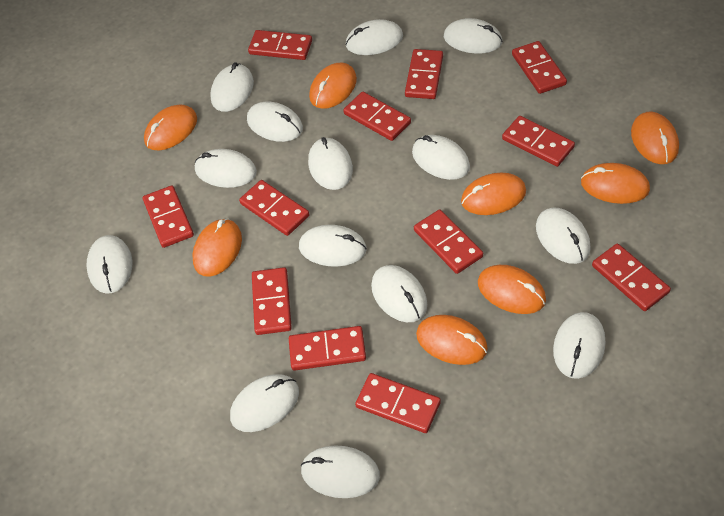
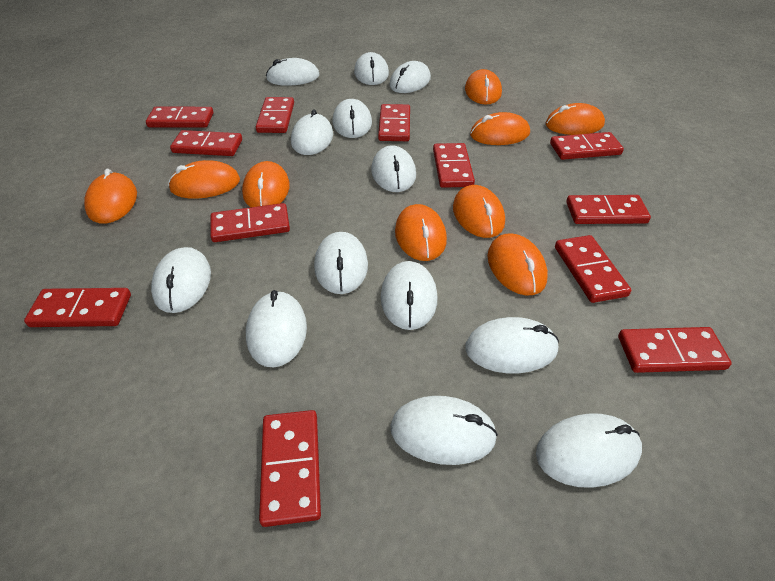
orange mouse: [144,105,197,150] [192,219,242,277] [309,62,357,109] [416,315,488,365] [461,173,526,215] [478,265,546,314] [581,163,650,204] [631,112,679,164] = 8 -> [84,169,137,224] [168,160,240,199] [242,161,290,207] [395,204,447,261] [453,185,505,238] [465,69,502,104] [470,112,530,145] [487,234,548,295] [546,103,605,135] = 9
white mouse: [86,235,132,293] [195,149,257,188] [210,62,254,112] [230,374,299,432] [247,102,303,142] [299,225,367,267] [300,445,380,498] [308,137,353,190] [345,19,403,55] [371,265,427,322] [412,135,470,180] [444,18,503,54] [536,208,591,264] [553,312,605,379] = 14 -> [151,247,211,313] [246,290,307,368] [266,58,319,86] [291,109,333,155] [314,232,368,294] [332,99,372,138] [354,52,389,85] [371,145,416,192] [381,261,437,330] [389,61,431,93] [390,396,498,465] [465,317,559,373] [536,413,642,488] = 13

